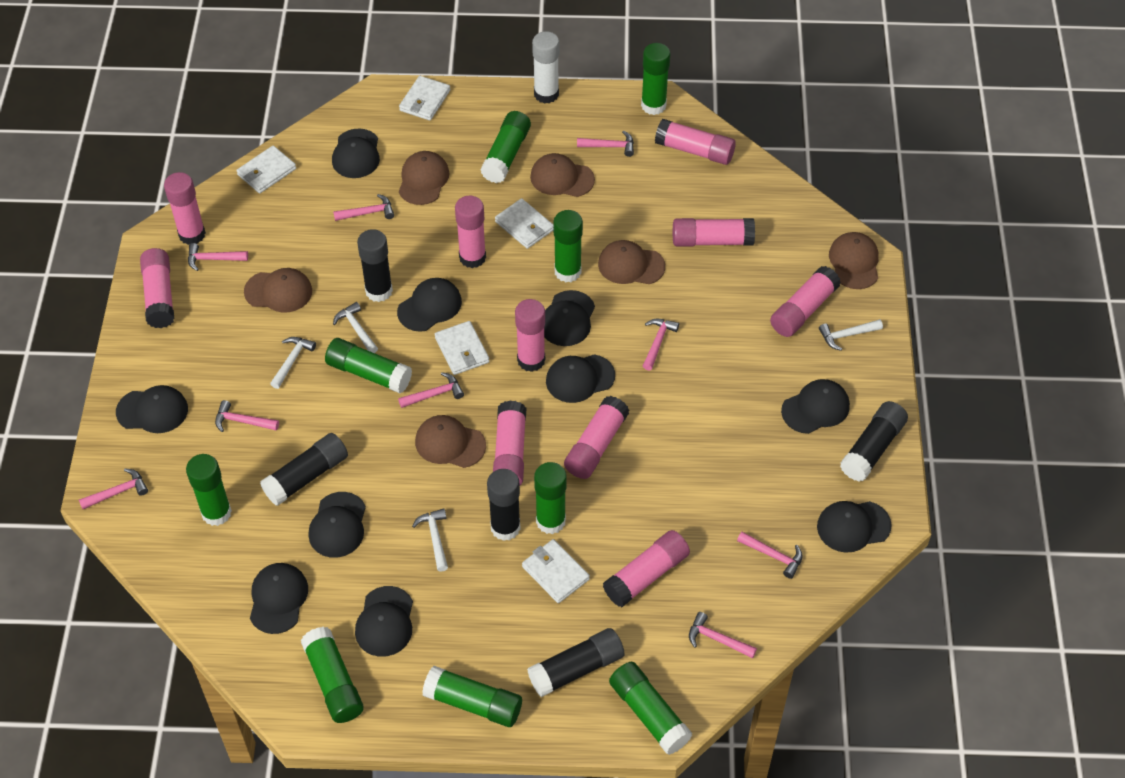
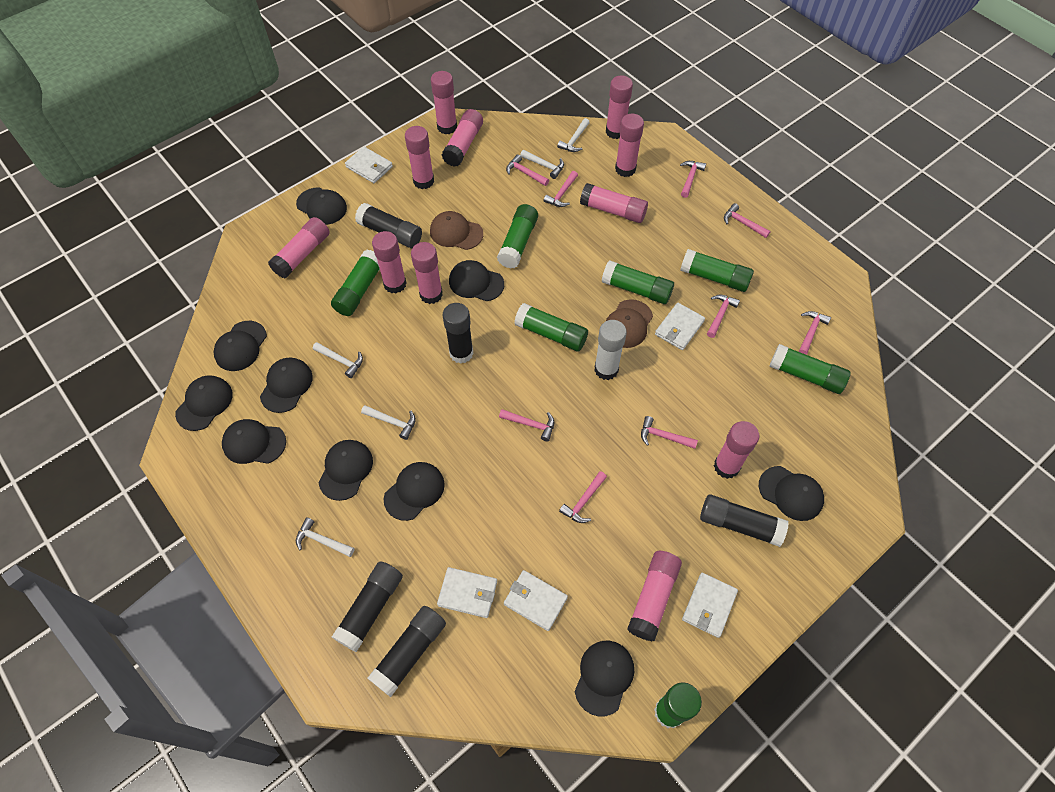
brown cap: [244,268,312,313] [399,151,449,205] [415,415,486,468] [530,153,595,197] [598,240,665,284] [829,232,879,289] = 6 -> [430,211,483,250] [605,299,653,348] = 2
green glue stick: [186,454,232,526] [301,627,364,723] [325,338,412,394] [422,666,522,727] [480,111,531,183] [534,462,567,534] [554,210,583,282] [609,662,692,755] [641,43,670,115] = 9 -> [331,250,380,316] [497,204,538,269] [514,303,588,351] [601,261,674,304] [654,682,702,729] [680,249,754,292] [769,344,851,394] = 7
pink glue stick: [140,248,174,328] [164,172,206,245] [455,196,486,268] [493,401,526,485] [515,299,545,372] [564,396,629,479] [603,530,690,607] [655,119,736,165] [673,218,755,247] [770,266,841,337] = 10 -> [268,217,330,278] [372,231,407,293] [405,126,434,189] [411,242,443,304] [431,71,457,134] [442,109,483,167] [580,183,648,223] [606,75,633,139] [615,114,644,177] [627,551,682,641] [714,421,759,479] = 11
white hammer: [270,337,316,389] [333,302,378,353] [412,508,448,572] [819,319,883,351] = 4 -> [296,517,355,557] [313,342,363,378] [361,405,416,440] [520,150,564,179] [557,118,590,152] = 5

